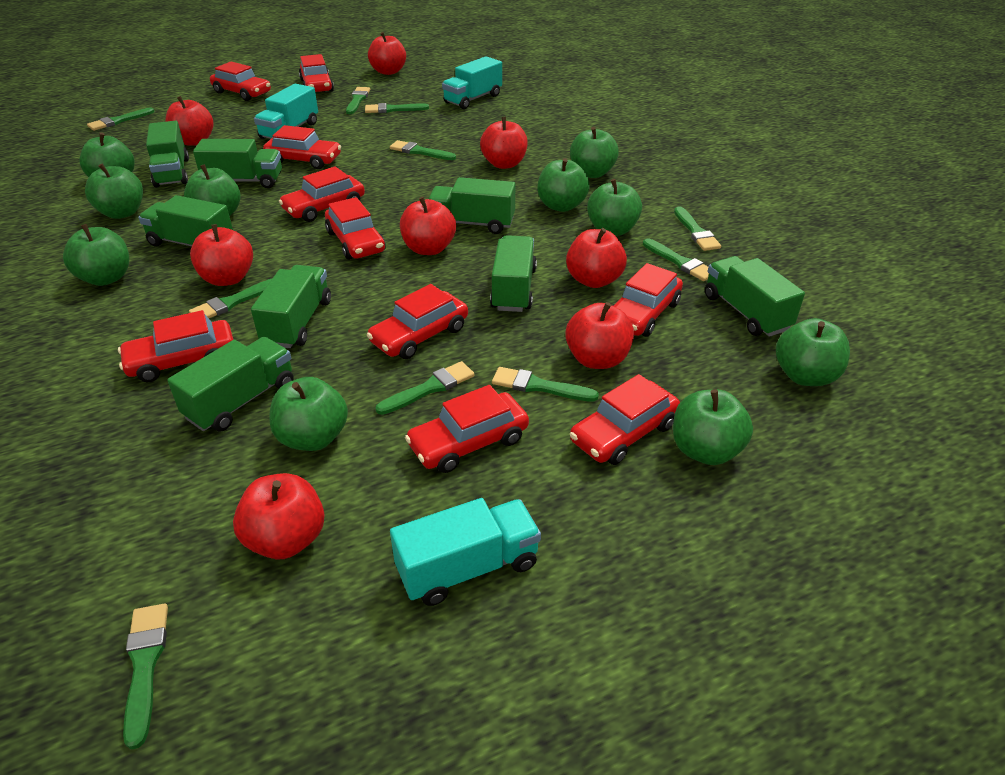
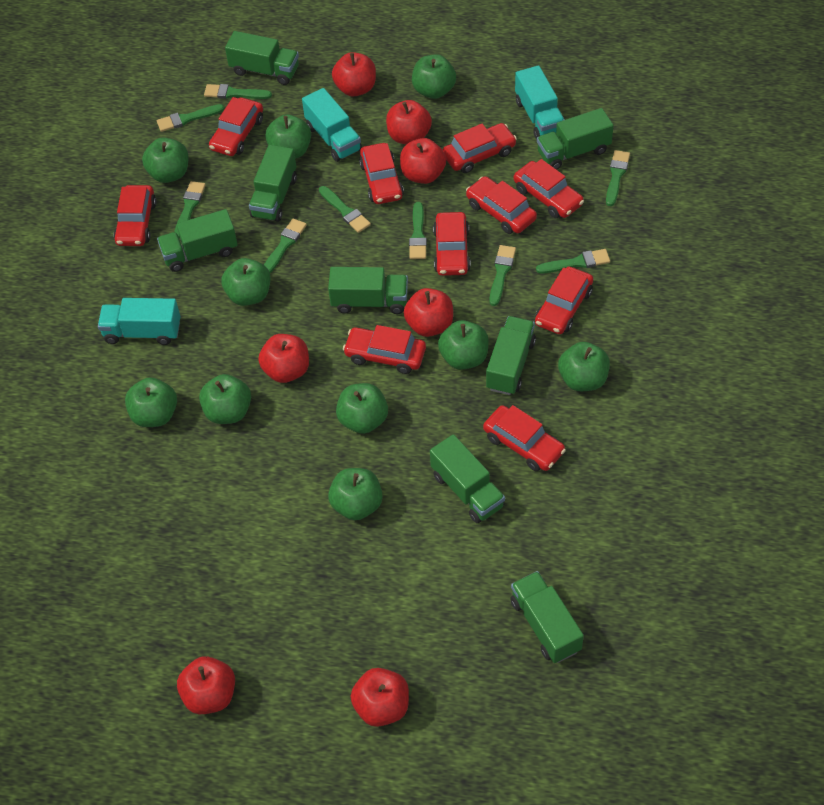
green brush: [87,108,155,131] [123,603,168,749] [189,279,272,318] [346,87,370,114] [365,103,429,113] [375,361,475,415] [390,140,456,160] [492,367,599,402] [643,239,709,281] [674,206,721,251] = 10 -> [157,104,224,132] [175,181,206,238] [204,84,272,99] [264,218,307,273] [319,186,371,233] [409,202,427,259] [489,245,516,306] [536,249,610,273] [606,150,630,206] = 9
red apple: [165,96,214,146] [190,224,253,286] [233,473,325,559] [368,32,406,75] [400,197,456,255] [480,117,528,169] [565,302,634,369] [566,228,627,288] = 8 -> [177,656,235,714] [258,334,309,383] [332,52,376,97] [351,668,409,727] [386,100,432,145] [400,138,446,184] [404,288,453,337] = 7

